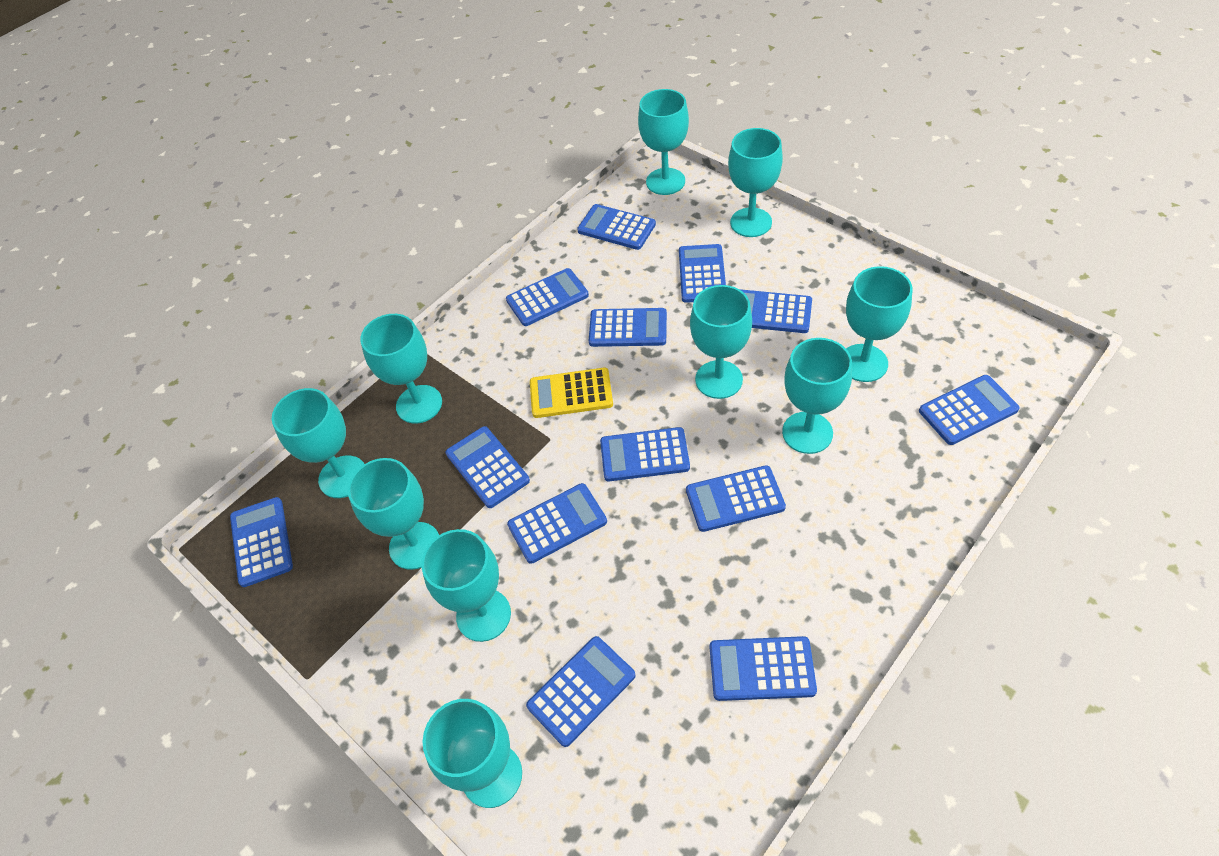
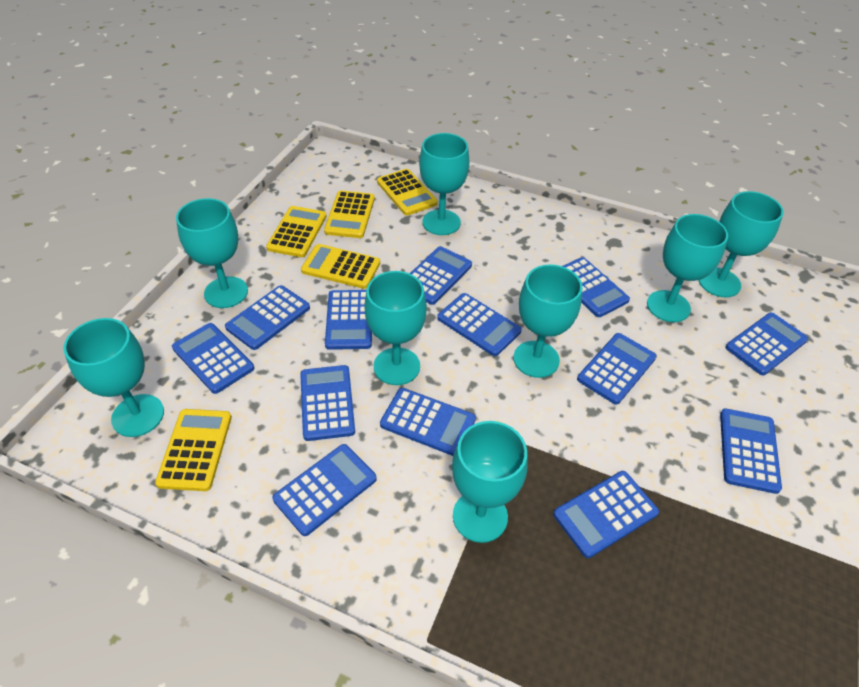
turquoise goblet: [272,388,364,498] [348,458,439,570] [360,314,442,423] [421,529,511,642] [423,699,522,808] [638,89,689,195] [690,285,752,399] [728,128,783,237] [782,338,852,454] [846,266,912,382] = 10 -> [63,318,164,437] [176,198,248,308] [364,271,427,385] [419,133,470,235] [452,421,528,543] [513,264,583,378] [647,214,728,322] [699,191,784,297] = 8
yellow calculator: [530,367,613,418] = 1 -> [155,409,232,491] [266,206,327,257] [301,244,380,289] [324,190,375,238] [377,169,438,216] = 5

